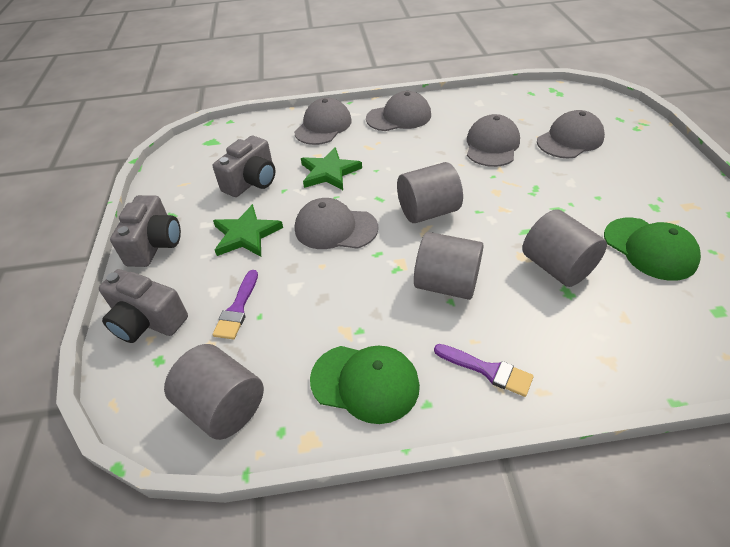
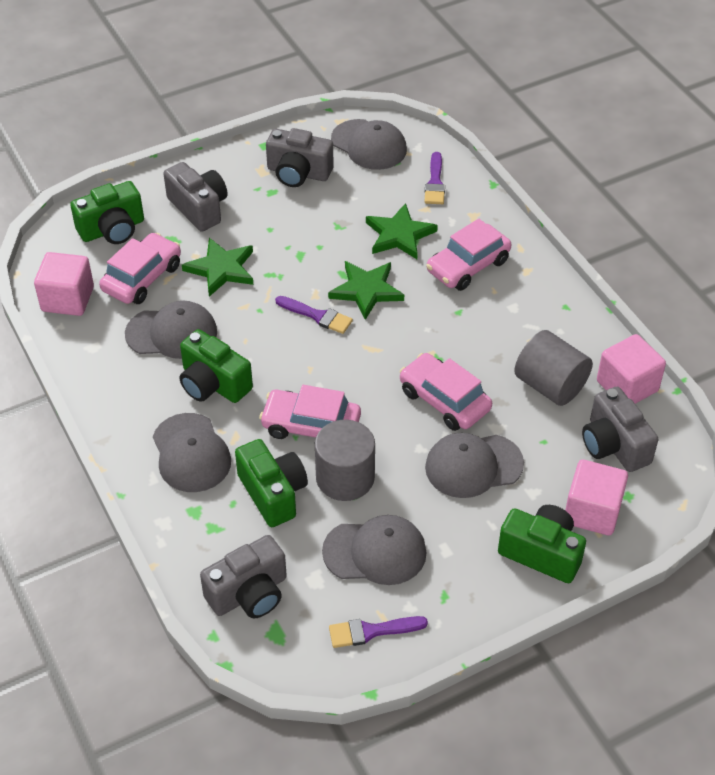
green camera: none = 0 -> [70,181,144,244] [180,329,253,403] [235,439,308,527] [498,505,586,583] = 4
green cap: [310,346,420,424] [604,218,701,281] = 2 -> none = 0
green star: [213,204,283,257] [301,147,362,190] = 2 -> [182,238,253,297] [328,261,404,320] [366,203,438,259] = 3
grey camera: [99,269,188,343] [110,195,181,267] [213,136,275,197] = 3 -> [163,162,228,232] [200,535,287,618] [266,128,334,187] [582,387,659,472] = 4
grey cylinder: [164,344,264,440] [397,162,463,223] [414,232,484,300] [522,209,607,287] = 4 -> [315,420,375,501] [514,330,593,406] = 2
pink car: none = 0 -> [99,233,181,304] [259,385,361,439] [400,353,492,431] [426,219,512,291] = 4
pink cube: none = 0 -> [34,252,94,316] [565,459,628,536] [597,334,666,404] = 3
purple brush: [213,270,258,339] [434,344,534,397] = 2 -> [275,296,353,334] [329,616,428,648] [425,152,445,204] = 3

